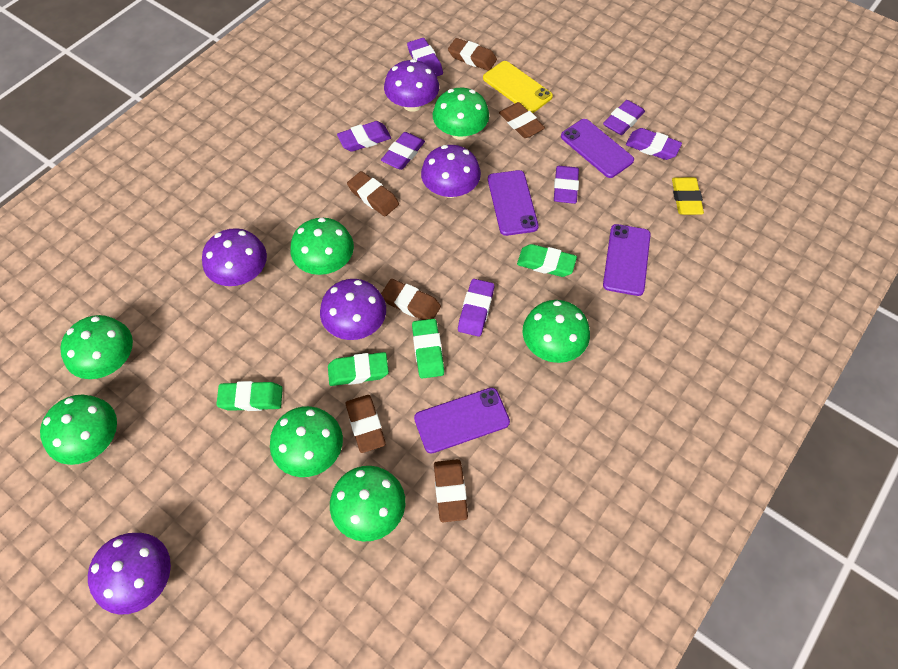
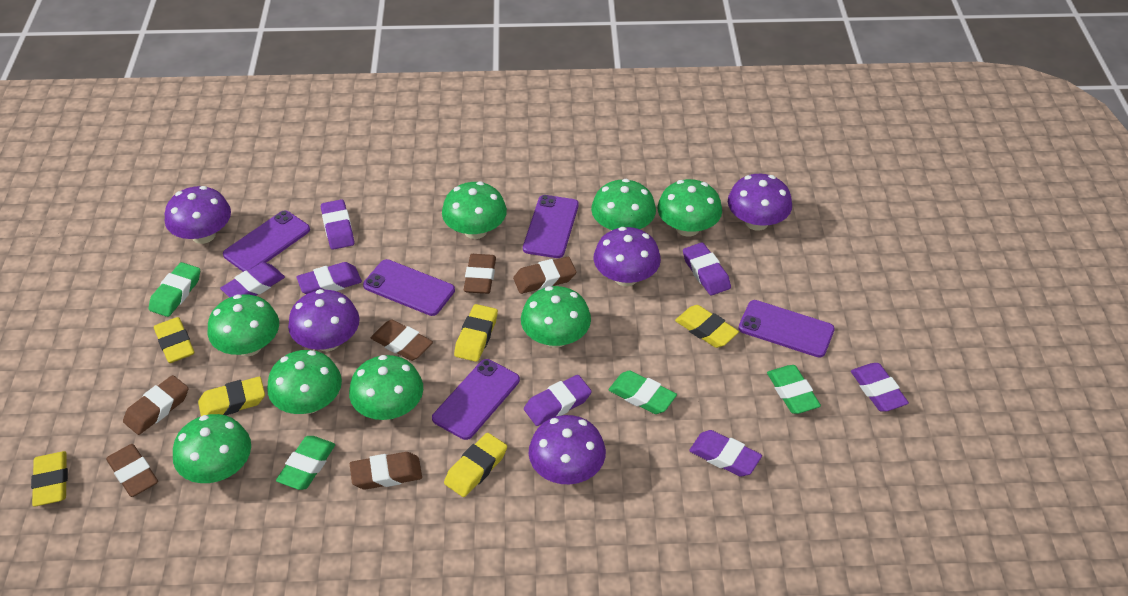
green mushroom: [40,395,117,465] [60,315,133,379] [270,406,343,477] [290,218,354,275] [330,466,405,542] [433,88,489,140] [523,300,590,363] = 7 -> [173,414,251,483] [208,294,279,356] [267,350,342,414] [349,355,423,420] [442,181,507,239] [521,286,591,348] [591,179,656,231] [658,179,722,237] = 8
purple phone: [414,388,510,453] [488,170,539,236] [561,119,634,178] [603,224,651,296] = 4 -> [223,210,310,272] [363,259,455,316] [432,359,520,440] [523,195,579,258] [738,300,835,358] = 5
yellow eraser: [672,177,704,215] = 1 -> [31,451,68,507] [154,317,194,363] [198,377,265,416] [444,433,507,497] [454,304,498,362] [675,305,739,348] = 6
yellow phone: [483,61,553,113] = 1 -> none = 0

